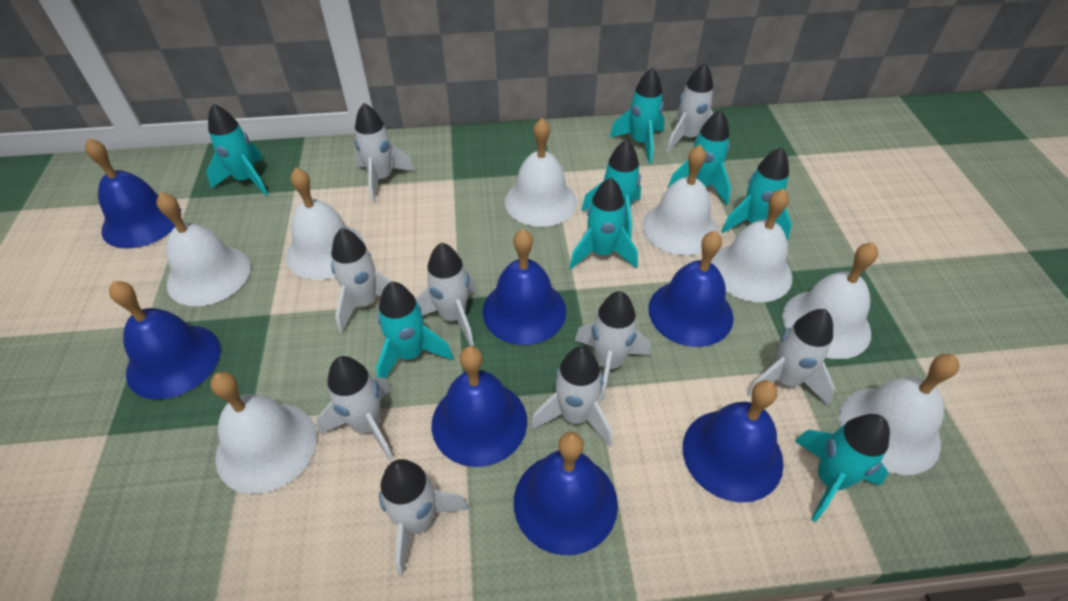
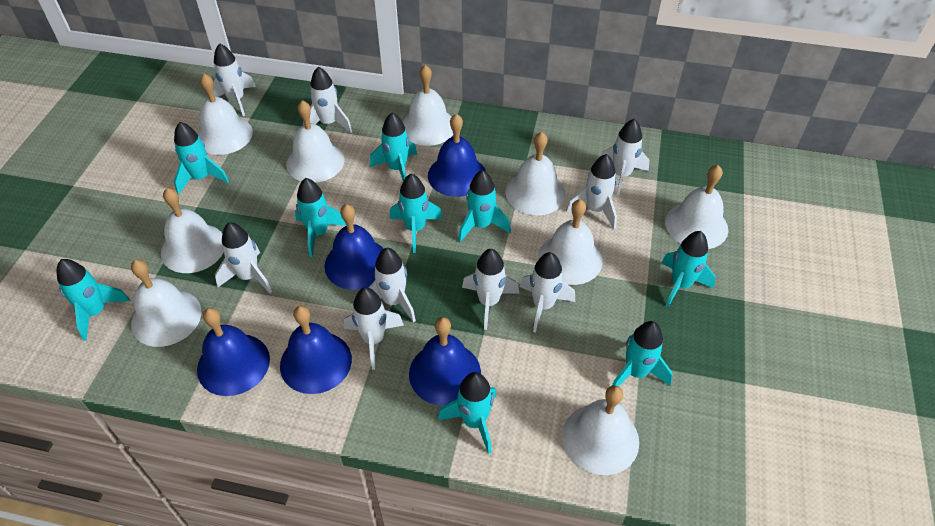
blue bell: [85,138,181,249] [109,281,221,400] [431,346,527,467] [482,229,566,345] [514,432,618,555] [648,231,734,347] [683,380,784,503] = 7 -> [197,308,270,396] [280,306,352,394] [324,204,384,290] [409,317,481,406] [428,114,486,197] = 5
turquoise rocket: [206,104,268,196] [376,282,453,378] [570,178,638,269] [581,139,641,239] [609,67,665,164] [667,110,731,205] [721,147,792,241] [795,414,890,522] = 8 -> [57,259,130,341] [174,122,229,195] [295,178,347,257] [370,113,417,181] [390,173,443,253] [438,372,497,454] [458,170,511,242] [612,321,673,386] [662,231,716,307] = 9
white bell: [156,192,251,306] [210,372,317,494] [286,168,365,280] [505,118,577,227] [642,145,718,256] [712,188,792,302] [783,242,878,359] [839,354,960,475] = 8 -> [131,259,201,347] [161,188,224,273] [197,74,253,155] [286,100,345,183] [402,65,453,146] [505,132,566,215] [538,199,603,285] [562,385,639,475] [665,165,728,249] = 9

